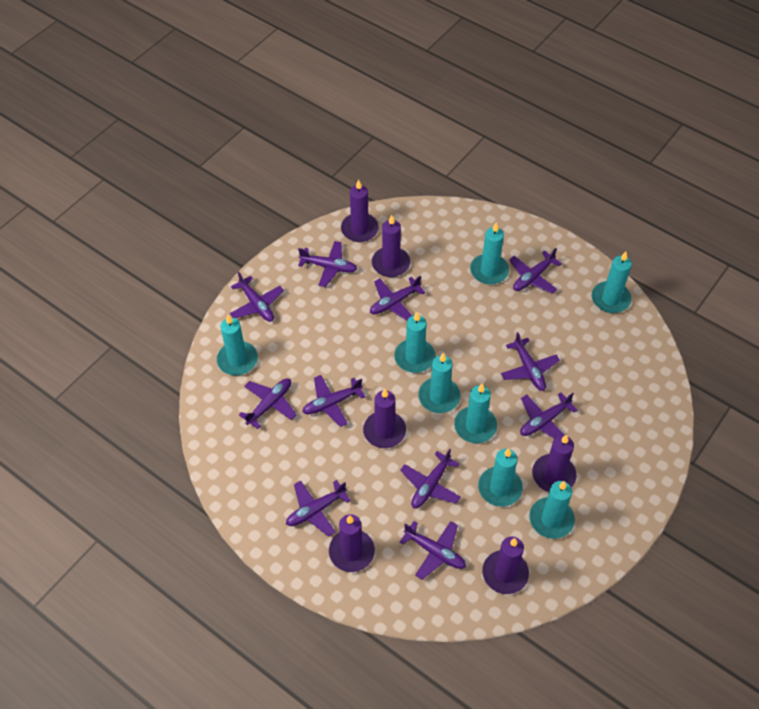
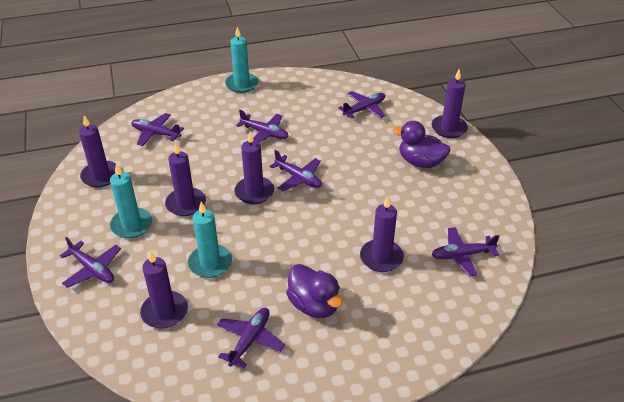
purple duck: none = 0 -> [286,264,343,318] [393,121,451,168] = 2
purple plane: [230,272,284,322] [239,378,297,429] [286,480,351,537] [298,241,357,287] [302,375,365,427] [370,276,426,321] [400,449,461,508] [400,521,466,580] [501,332,560,391] [509,248,562,294] [520,393,578,439] = 11 -> [60,237,121,288] [131,113,184,146] [217,308,285,368] [236,110,289,142] [269,150,322,191] [338,91,385,118] [431,227,500,276] = 7
turquoise candle: [217,315,258,376] [394,312,435,373] [418,353,460,413] [454,384,497,443] [470,222,509,285] [478,448,523,507] [529,481,575,539] [592,252,632,313] = 8 -> [110,163,152,238] [188,202,232,278] [225,27,258,93] = 3

